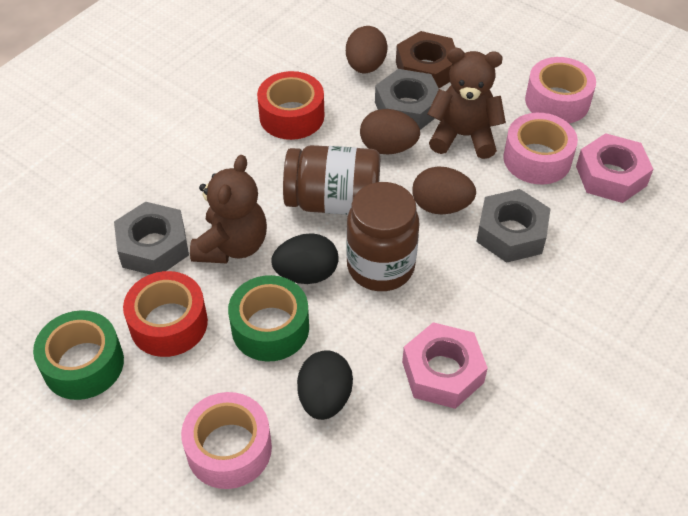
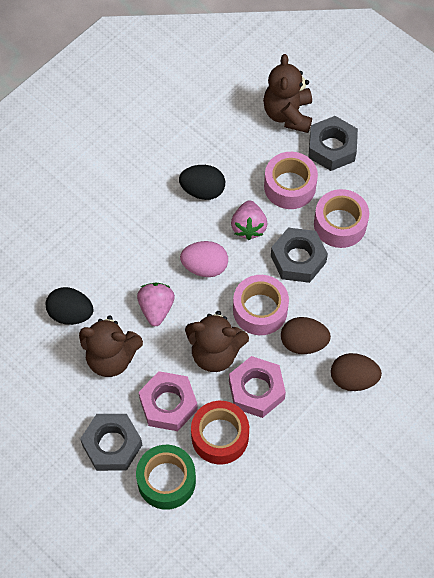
brown egg: [346,26,388,73] [360,109,420,155] [412,167,476,214] = 3 -> [281,317,331,354] [331,353,382,391] = 2
brown jar: [283,145,380,215] [346,182,419,291] = 2 -> none = 0
brown nut: [396,31,456,88] = 1 -> none = 0
brown teddy bear: [190,155,267,263] [428,48,506,159] = 2 -> [79,315,143,377] [185,311,249,372] [263,54,312,133] = 3
green tape: [33,310,124,400] [228,275,309,362] = 2 -> [136,445,196,510] = 1
pink egg: none = 0 -> [180,241,228,277] = 1
pink strawberry: none = 0 -> [137,283,175,326] [231,200,267,240] = 2
red tape: [123,271,208,357] [257,71,324,140] = 2 -> [191,401,249,464] = 1

